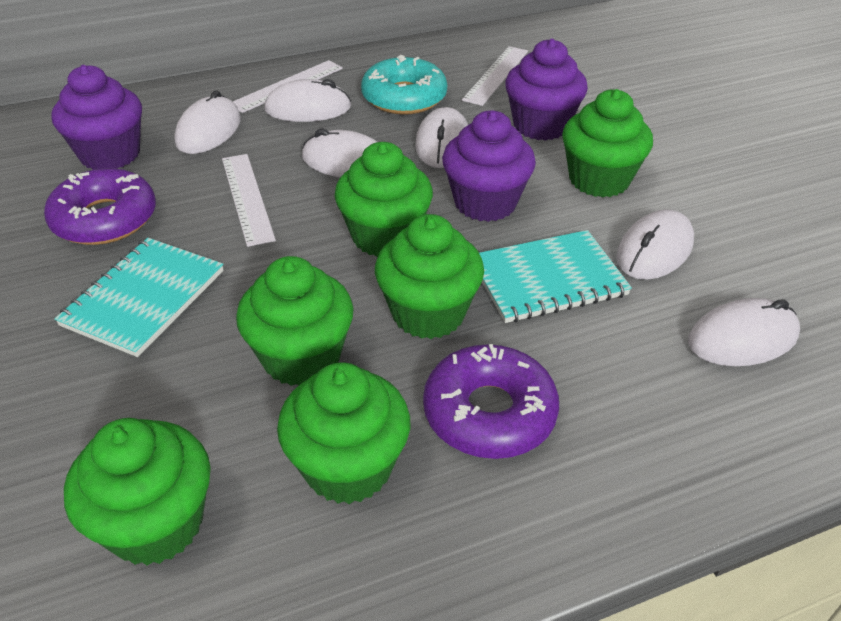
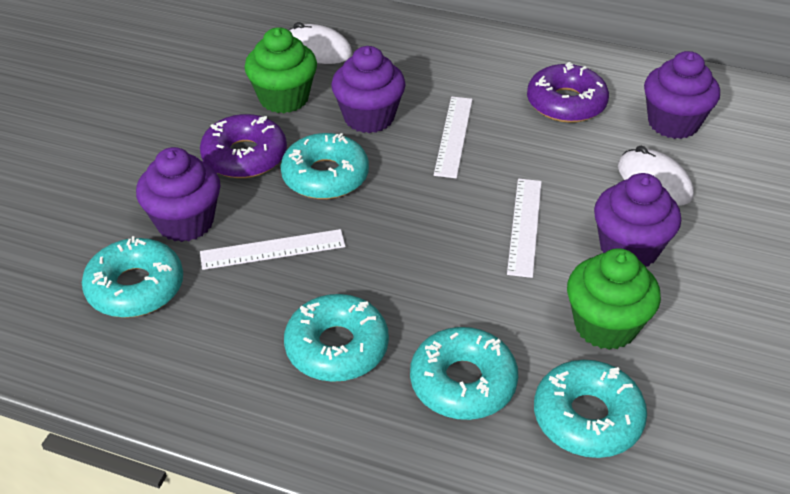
green cupcake: [64,418,211,566] [236,256,354,386] [277,362,410,504] [335,142,433,257] [375,214,484,339] [562,89,653,197] = 6 -> [244,27,317,113] [567,248,661,350] = 2
purple cupcake: [51,65,142,170] [442,110,536,222] [505,39,588,141] = 3 -> [136,147,220,242] [331,46,406,133] [594,173,681,267] [644,51,720,139] = 4
turquoise donut: [361,55,447,115] = 1 -> [82,236,183,318] [281,133,369,199] [284,294,389,382] [410,327,518,420] [534,360,647,458] = 5
turquoise notebook: [54,238,224,357] [479,230,632,323] = 2 -> none = 0
white mouse: [174,90,241,154] [264,79,351,122] [302,128,377,178] [415,107,468,168] [616,209,694,280] [688,298,800,366] = 6 -> [289,22,352,64] [618,146,694,206] = 2

